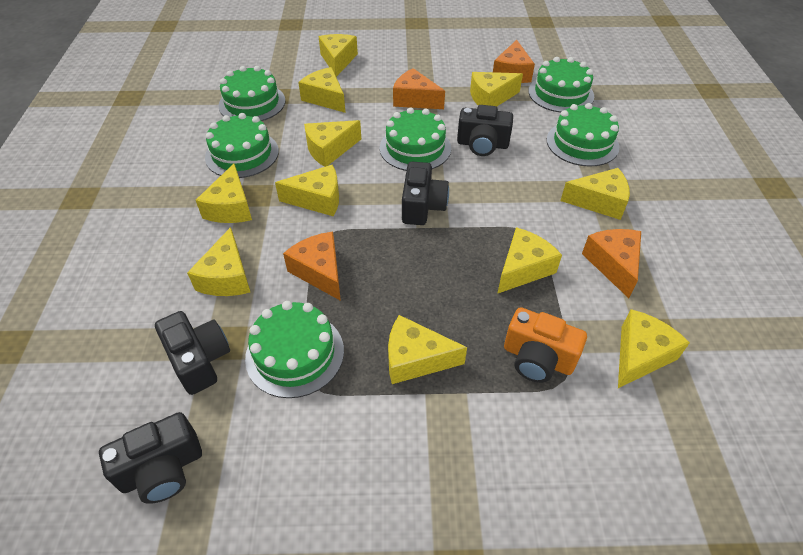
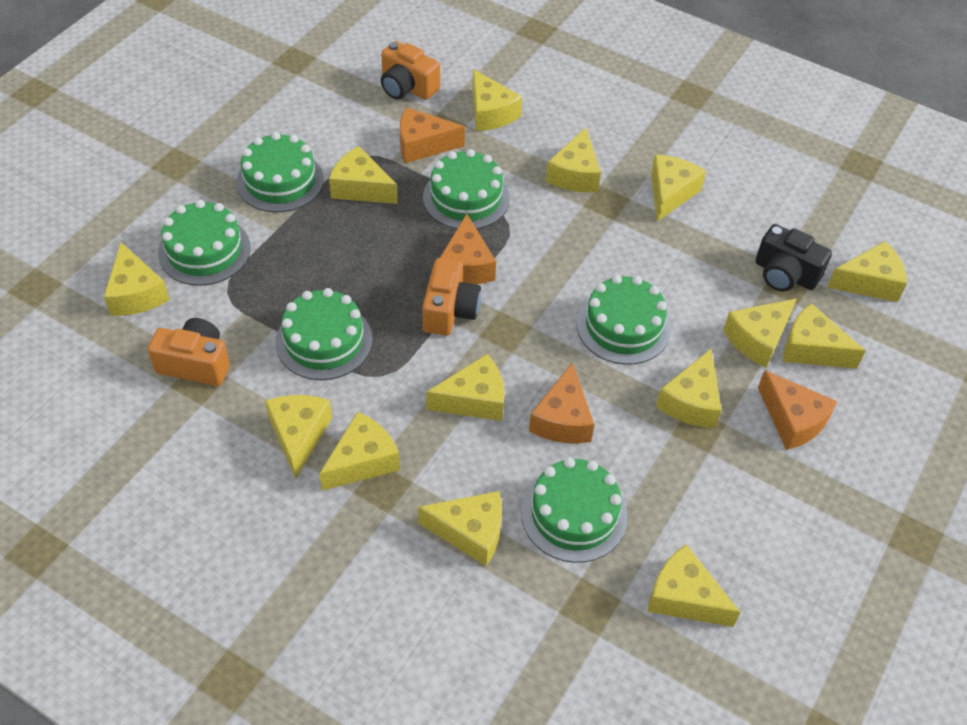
black camera: [99,412,202,504] [155,311,230,395] [402,162,449,225] [457,105,513,156] = 4 -> [755,224,832,292] = 1
orange camera: [504,307,587,383] = 1 -> [148,318,230,386] [381,41,440,100] [422,258,481,336] = 3
yellow cheese: [187,227,250,296] [196,164,252,223] [275,165,339,216] [298,67,346,113] [304,120,361,167] [319,34,358,77] [388,315,467,384] [470,72,523,107] [497,227,562,294] [561,168,630,220] [618,309,690,388] = 11 -> [104,242,170,316] [265,395,332,479] [319,412,400,491] [329,146,398,204] [418,491,502,566] [426,354,505,421] [473,69,522,131] [546,128,601,192] [647,544,740,627] [651,155,706,221] [656,349,721,428] [723,298,797,368] [783,303,866,369] [827,241,907,302] = 14

